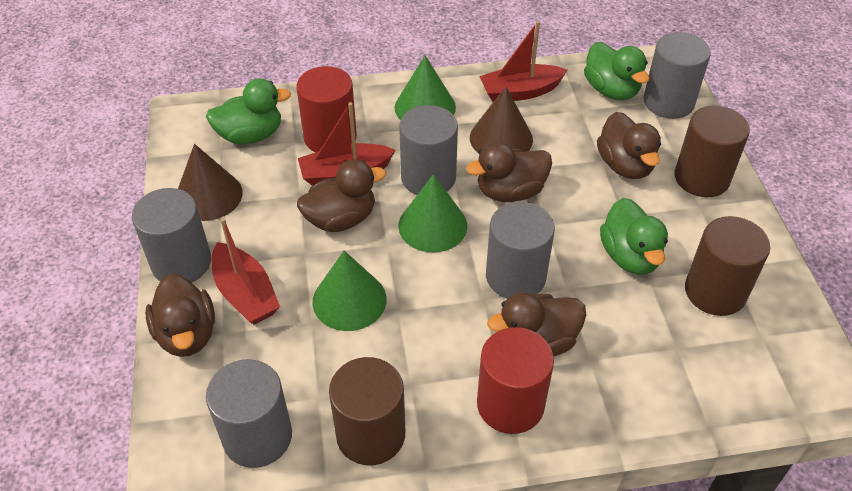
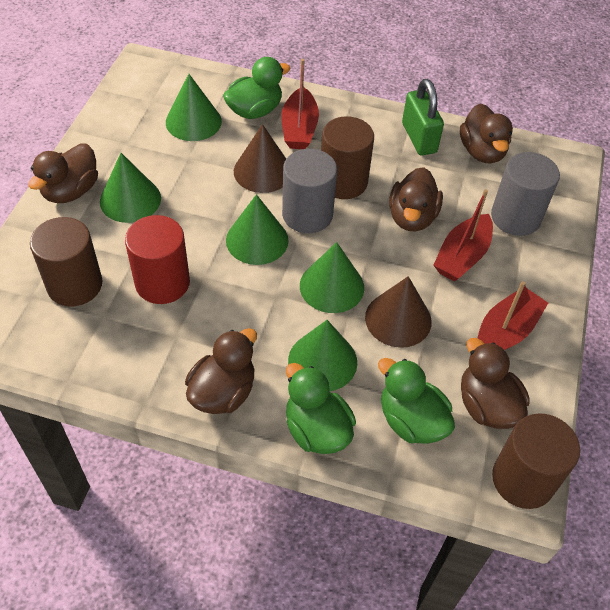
green cone: [313,251,387,331] [395,55,456,120] [398,174,467,252] = 3 -> [100,153,161,223] [166,74,222,141] [226,194,289,265] [288,320,357,391] [300,242,364,313] = 5
green padlock: none = 0 -> [402,79,444,156] = 1
grey cylinder: [132,188,211,282] [206,359,292,468] [399,105,458,195] [486,202,555,299] [644,32,711,119] = 5 -> [282,149,337,233] [491,152,560,236] = 2
red cylinder: [296,66,357,152] [477,327,554,434] = 2 -> [125,215,190,304] = 1

